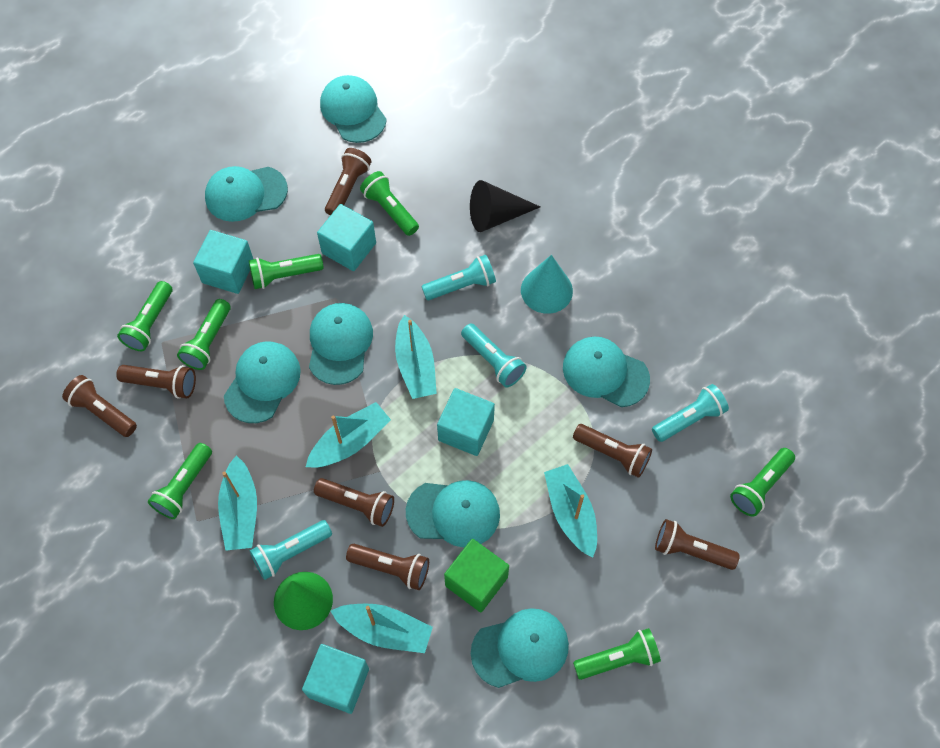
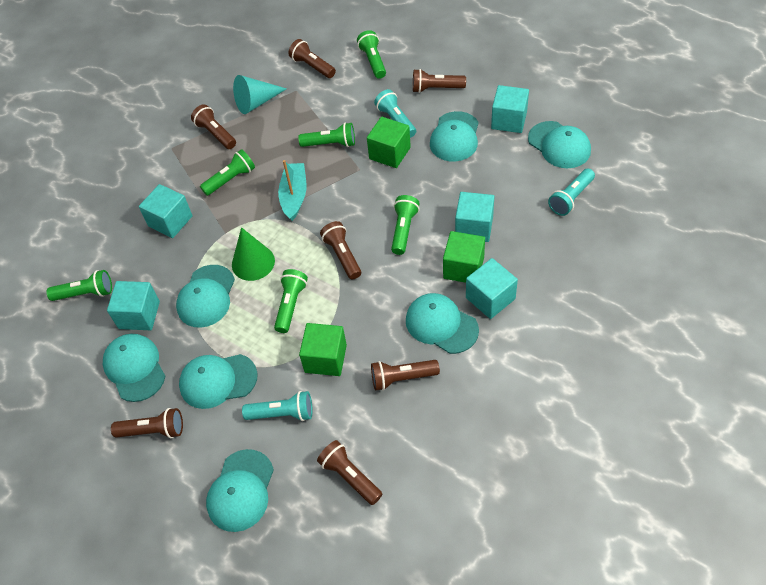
black cone: [470,180,540,232] = 1 -> none = 0
green cube: [444,539,509,612] = 1 -> [299,323,347,376] [367,117,411,168] [443,231,485,283] = 3
green flashlight: [117,281,172,351] [148,443,212,519] [177,299,231,370] [249,254,324,289] [360,171,419,236] [573,628,661,680] [730,448,795,517] = 7 -> [46,270,112,301] [200,149,255,196] [274,269,308,333] [298,123,355,147] [357,30,386,79] [391,195,419,255] = 6
turquoise boat: [218,455,257,551] [306,402,391,468] [331,604,433,653] [395,315,437,399] [544,464,597,558] = 5 -> [278,160,306,221] = 1
turquoise cube: [193,230,253,294] [302,644,369,714] [317,204,376,271] [437,388,495,456] = 4 -> [107,281,160,330] [139,184,193,238] [455,192,494,242] [466,258,518,319] [491,85,529,133] = 5
turquoise flashlight: [250,520,332,580] [421,255,496,300] [461,323,527,388] [652,384,729,442] = 4 -> [242,391,312,421] [374,89,416,138] [548,169,595,216] = 3

